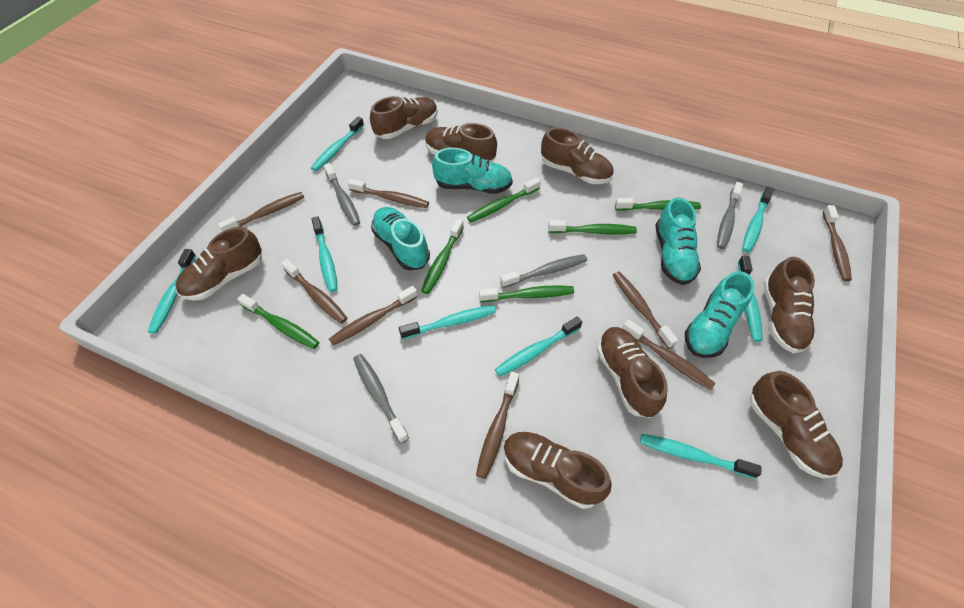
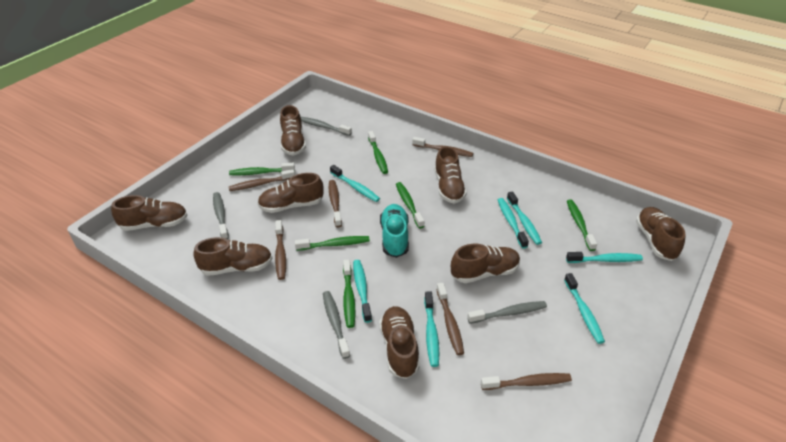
brown toothbrush: [218,192,304,232] [281,259,347,324] [329,286,418,345] [348,179,429,208] [476,372,519,479] [613,272,678,349] [622,319,716,390] [823,205,852,281] = 8 -> [228,169,295,191] [275,220,286,280] [329,180,342,227] [413,137,473,157] [436,283,464,355] [481,373,572,390] = 6
turquoise shoe: [371,207,430,270] [432,148,513,194] [655,197,701,285] [685,271,754,358] = 4 -> [380,204,409,258] = 1
turquoise toothbrush: [148,249,196,334] [311,117,364,171] [311,216,338,292] [399,305,496,339] [495,316,582,377] [640,434,762,479] [738,256,762,342] [742,187,774,253] = 8 -> [330,165,380,202] [353,260,372,323] [424,292,439,367] [498,198,529,249] [507,191,542,245] [564,273,605,344] [566,252,643,263] = 7

